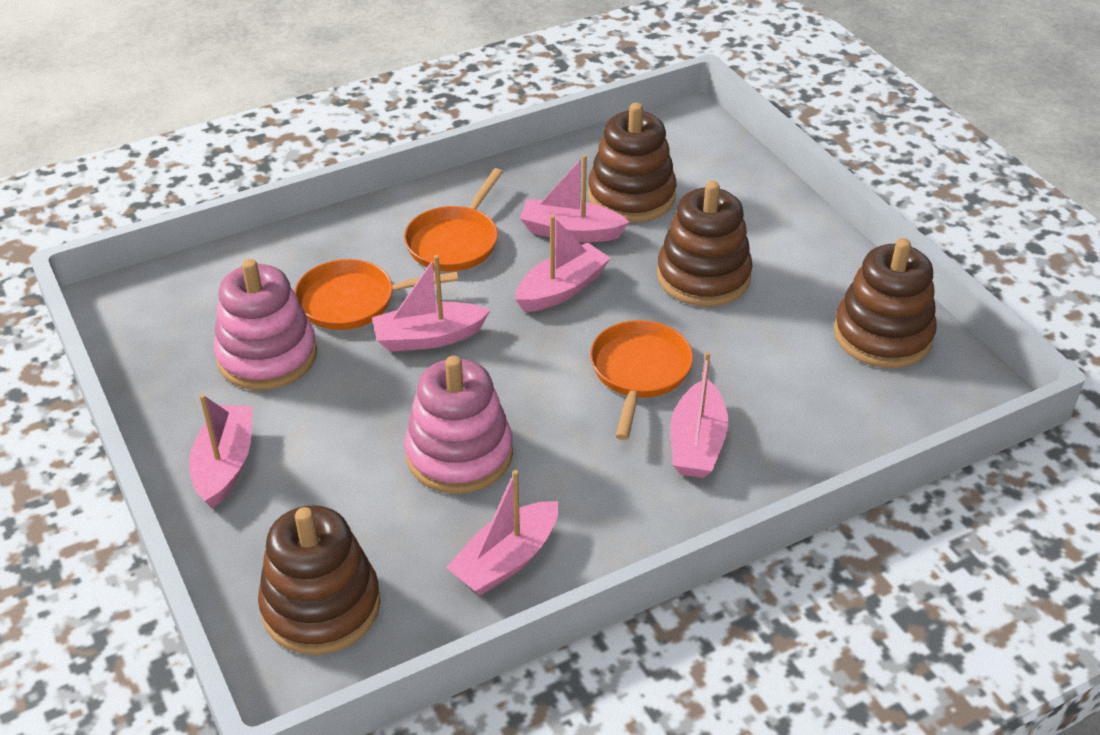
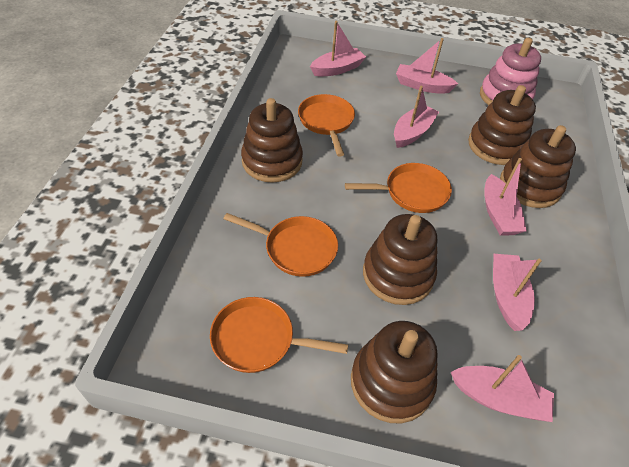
brown stacking toy: [258,505,381,655] [588,103,676,223] [657,181,753,307] [834,238,937,368] = 4 -> [241,98,303,183] [351,321,438,424] [363,214,438,305] [468,85,536,165] [500,125,576,208] = 5
orange pan: [294,259,458,330] [404,168,503,271] [590,320,693,440] = 3 -> [210,297,348,373] [224,213,338,277] [298,94,355,157] [345,163,452,213] = 4
pink stacking toy: [213,259,317,390] [405,356,513,494] = 2 -> [480,38,541,105] = 1

